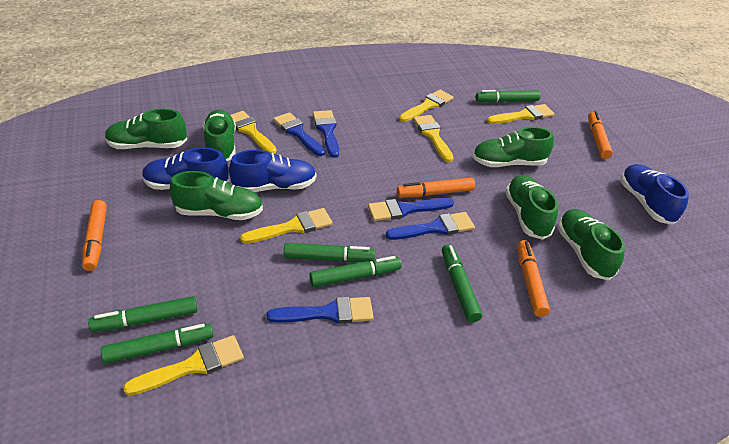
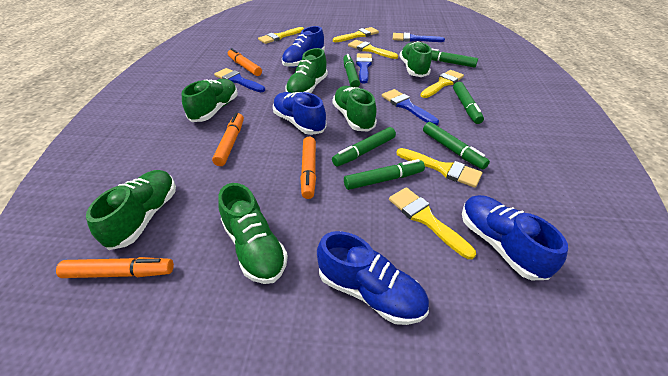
blue brush: [267,297,374,324] [273,112,325,156] [313,110,339,158] [368,198,454,221] [385,212,475,240] = 5 -> [214,68,265,92] [356,53,372,83] [382,89,439,125] [393,33,445,42] = 4
blue shoe: [142,147,229,190] [229,150,316,192] [621,164,689,225] = 3 -> [273,92,327,135] [282,26,325,67] [317,231,429,325] [462,195,568,280] = 4

